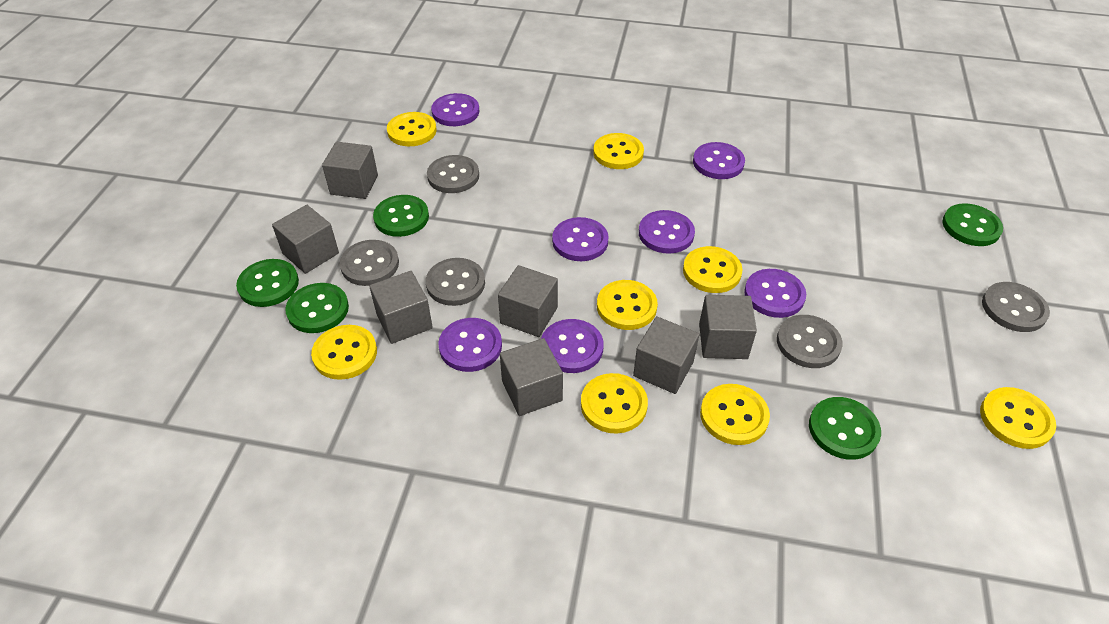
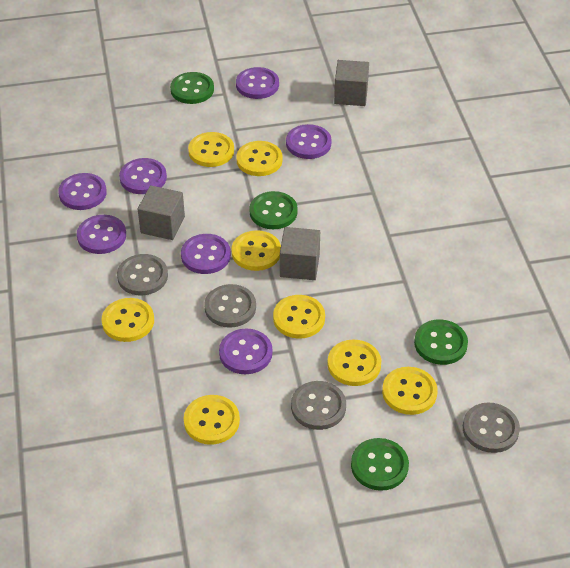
green button: [236,259,299,307] [285,283,349,333] [373,195,429,237] [809,397,881,460] [942,203,1003,246] = 5 -> [170,72,214,104] [249,191,298,229] [351,438,409,491] [414,319,468,365] = 4
grey button: [340,240,399,286] [426,258,485,306] [427,155,479,193] [777,315,842,368] [982,282,1050,332] = 5 -> [117,254,168,295] [204,284,256,328] [291,381,346,430] [463,403,520,453] = 4
grey cube: [272,205,339,274] [322,142,378,199] [369,271,433,344] [498,265,558,337] [500,338,563,416] [633,316,700,394] [699,295,757,359] = 7 -> [138,185,185,240] [280,227,320,280] [334,60,369,106] = 3

